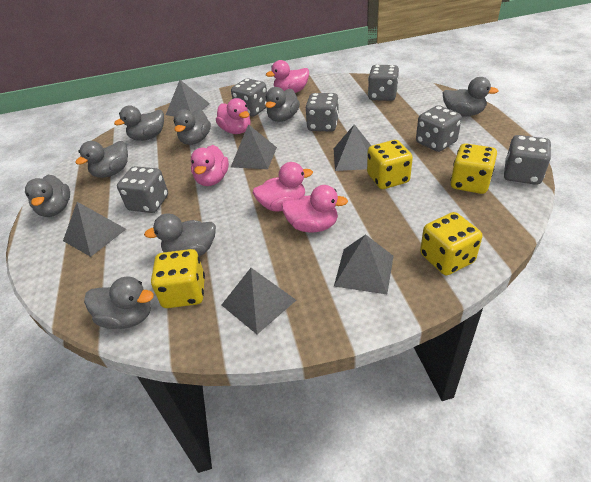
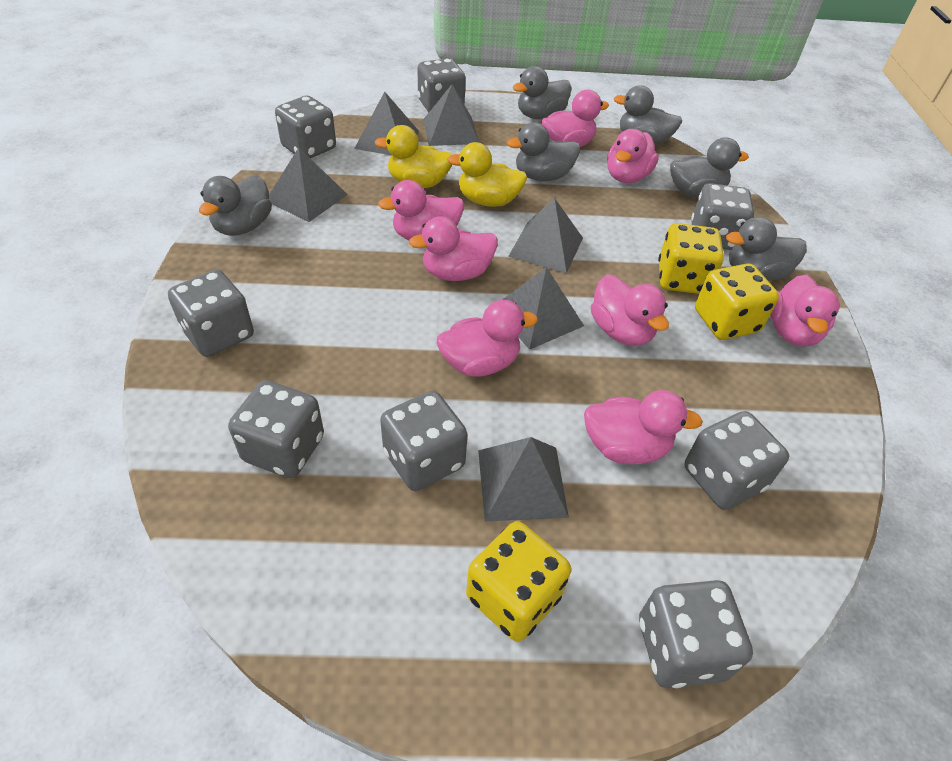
grey dice: [117,166,168,213] [231,78,267,117] [306,93,339,131] [368,65,399,101] [416,105,462,152] [504,135,551,185] = 6 -> [168,269,254,357] [228,380,324,478] [275,96,336,159] [380,391,468,491] [417,58,466,112] [639,580,753,688] [685,411,789,510] [691,183,754,250] = 8
grey duck: [25,175,70,217] [75,141,128,178] [84,276,154,329] [114,106,164,141] [144,213,216,256] [174,109,211,145] [265,87,300,122] [442,77,499,116] = 8 -> [199,175,272,236] [507,122,580,181] [513,66,571,120] [614,85,682,145] [670,137,749,198] [726,217,807,281] = 6
pink duck: [191,145,229,186] [216,98,251,134] [253,162,313,211] [266,60,309,93] [282,185,348,233] = 5 -> [378,180,464,240] [409,216,498,281] [437,300,538,377] [541,90,609,147] [584,390,703,464] [591,274,669,346] [607,129,659,183] [770,275,839,346] = 8
yellow dice: [151,249,205,308] [367,140,413,189] [420,212,483,275] [450,143,497,194] = 4 -> [466,521,571,642] [658,223,724,294] [695,263,779,340] = 3
yellow duck: none = 0 -> [375,125,452,188] [447,142,527,207] = 2

